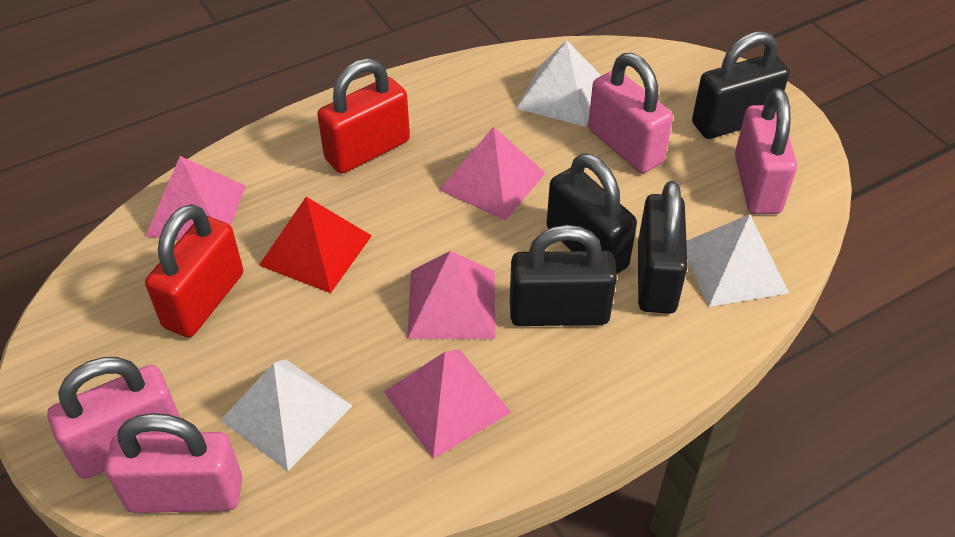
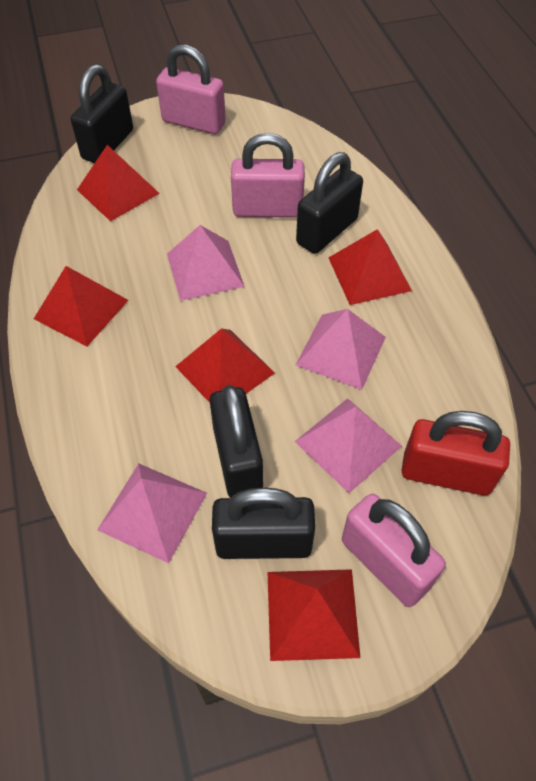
pink padlock: [47,357,180,479] [105,413,242,513] [588,53,673,173] [735,88,797,214] = 4 -> [156,45,226,134] [231,133,305,218] [342,494,446,607] = 3
red padlock: [145,204,243,337] [317,58,410,174] = 2 -> [402,411,510,496] = 1
red pyramid: [259,197,372,293] = 1 -> [34,266,128,346] [77,145,160,221] [175,329,275,403] [268,569,361,661] [329,229,412,305] = 5
white pyramid: [220,359,353,471] [516,40,601,127] [686,214,789,307] = 3 -> none = 0

